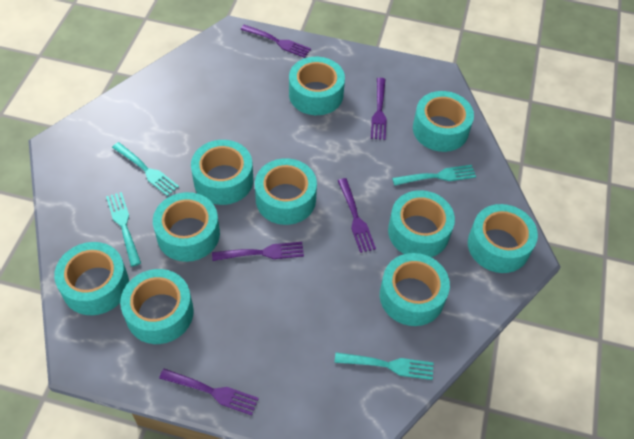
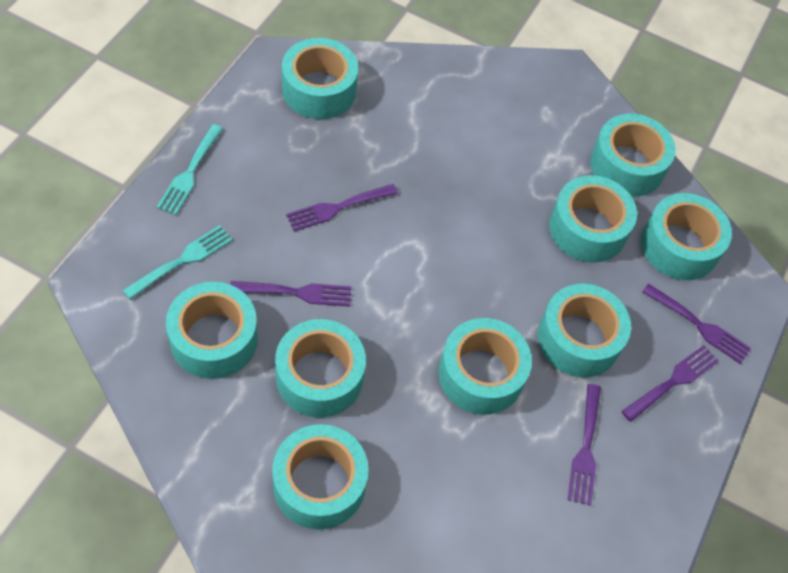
turquoise fork: [106,192,141,267] [112,142,179,196] [334,352,434,380] [392,165,476,186] = 4 -> [122,225,233,300] [157,124,223,215] = 2
turquoise tape: [54,242,129,315] [120,269,194,344] [153,192,220,262] [191,140,253,205] [255,158,317,225] [289,57,345,115] [380,253,450,326] [388,190,455,257] [413,91,474,152] [468,204,538,273] = 10 -> [166,282,258,379] [272,424,369,529] [275,319,366,417] [282,38,359,119] [438,318,532,415] [538,284,631,377] [549,175,637,263] [590,114,676,197] [641,193,732,280] = 9

